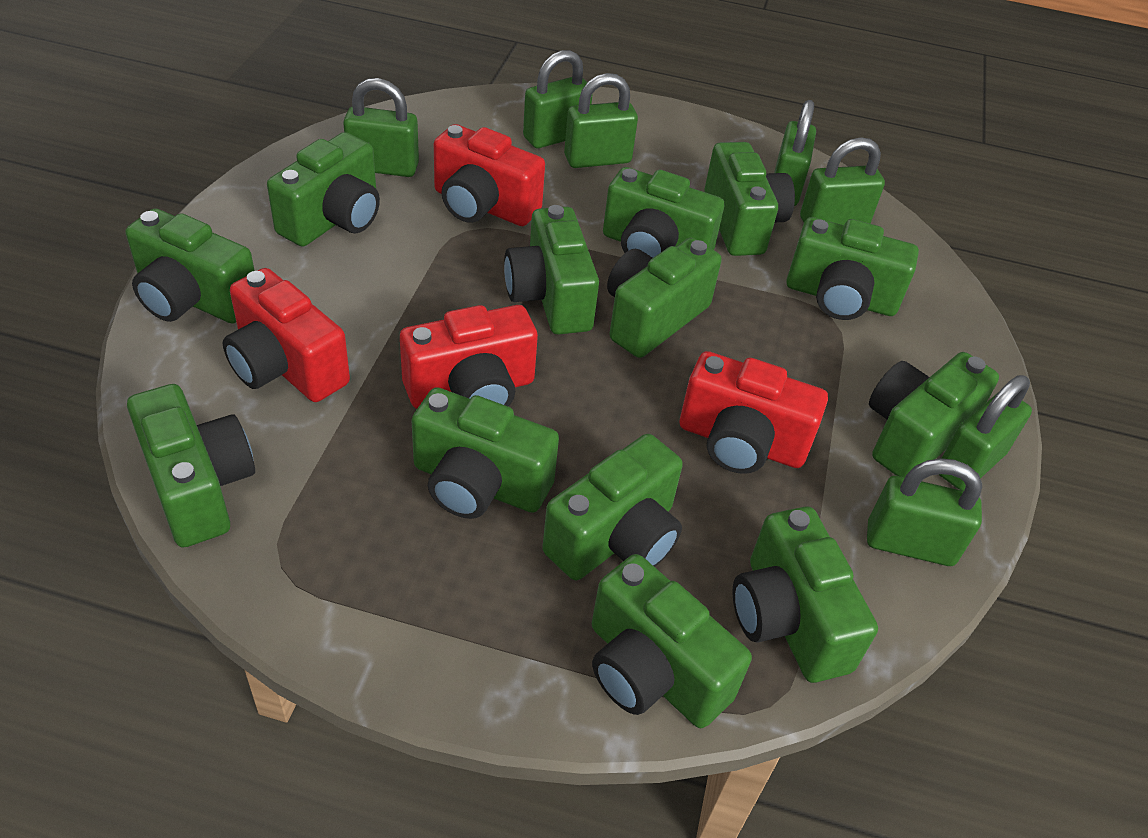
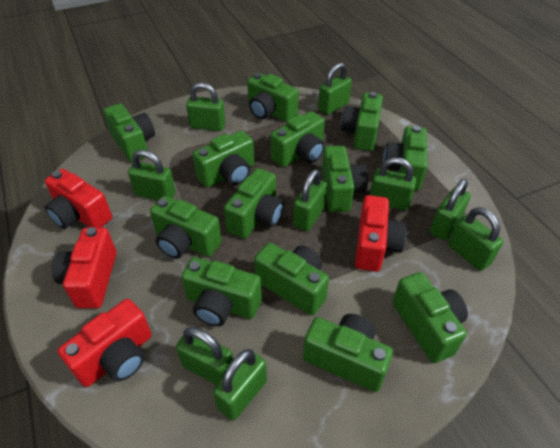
green padlock: [343,78,419,177] [523,50,593,148] [564,73,638,168] [774,100,816,206] [800,137,885,225] [867,458,982,566] [939,375,1032,491] = 7 -> [128,150,176,200] [176,327,234,385] [186,82,226,131] [213,349,267,421] [293,169,328,231] [318,63,352,115] [370,157,416,211] [430,179,471,240] [448,207,503,271] = 9

